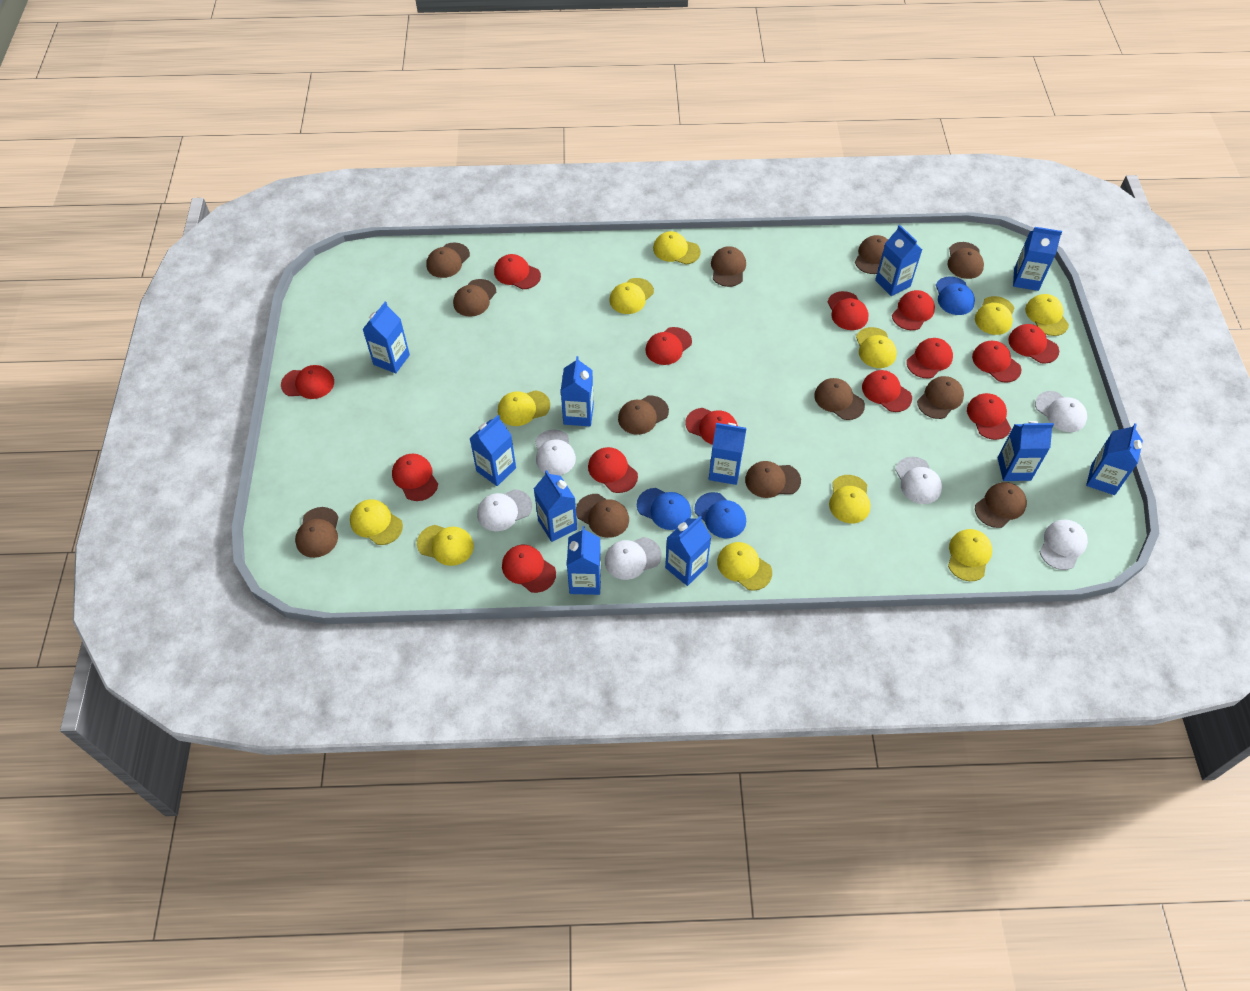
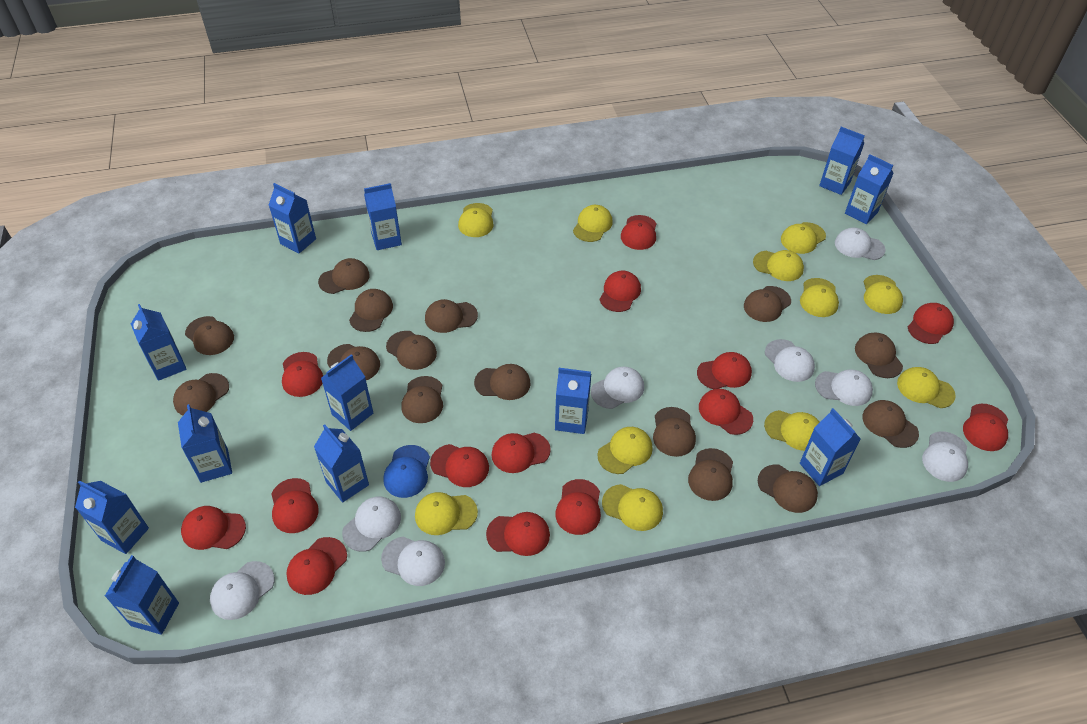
blue cap: [637,488,691,530] [694,492,746,538] [936,276,975,315] = 3 -> [383,445,430,498] = 1
blue carton: [362,302,410,373] [469,415,516,486] [534,470,577,542] [561,356,594,426] [567,526,601,595] [665,516,711,586] [709,423,746,485] [875,225,922,296] [998,421,1054,481] [1013,227,1062,291] [1086,424,1143,495] = 11 -> [75,480,149,554] [105,555,179,635] [131,304,187,381] [178,404,232,483] [269,183,316,254] [314,424,369,502] [321,354,373,431] [364,183,402,250] [555,368,591,434] [800,408,861,486] [819,127,865,195] [845,154,894,224] = 12
brown cap: [295,507,338,558] [426,243,470,278] [453,279,496,317] [576,494,629,538] [618,396,669,435] [711,246,746,287] [745,461,801,498] [814,378,865,420] [855,235,888,274] [917,376,964,419] [948,242,984,279] [975,482,1027,528] = 12 -> [173,373,229,415] [185,316,234,355] [318,258,370,294] [327,344,380,380] [349,289,393,332] [386,331,437,370] [401,376,443,423] [425,299,478,333] [474,364,531,400] [653,407,696,457] [688,448,733,501] [744,286,791,322] [758,464,818,513] [855,332,903,378] [862,400,919,448] = 15
white cap: [477,489,532,531] [535,430,576,475] [605,537,662,580] [895,457,942,504] [1035,391,1087,432] [1039,519,1088,570] = 6 -> [210,561,274,620] [342,496,401,552] [381,537,445,586] [591,367,644,409] [765,339,815,382] [815,370,873,406] [835,228,885,260] [922,431,968,482] = 8

